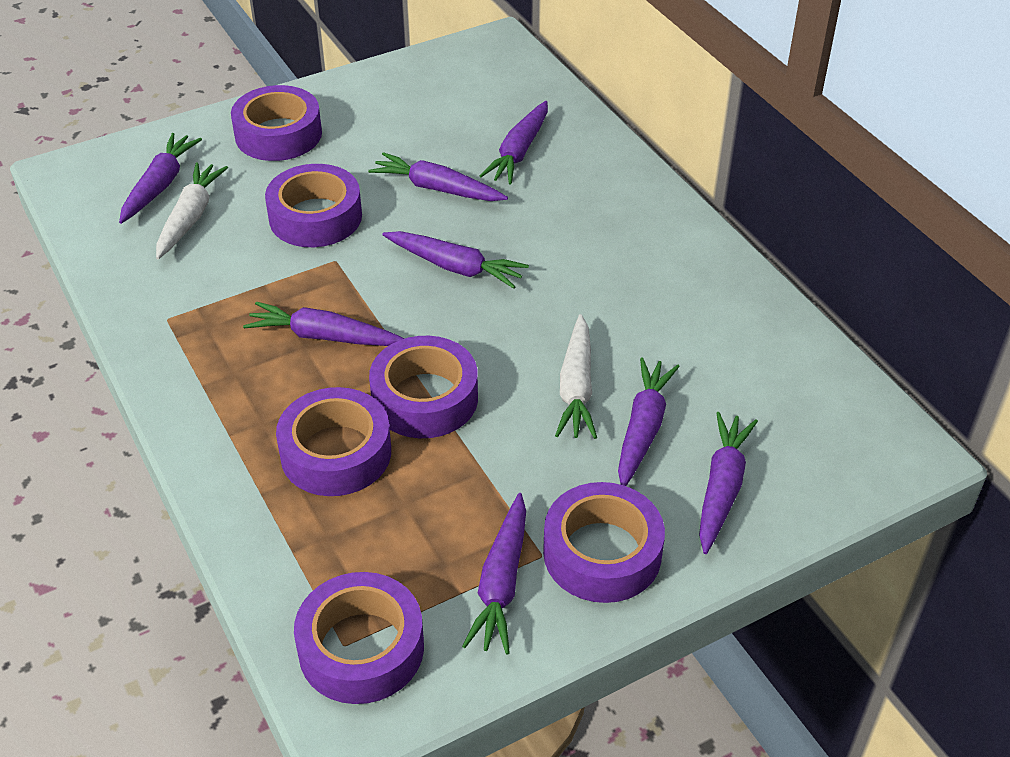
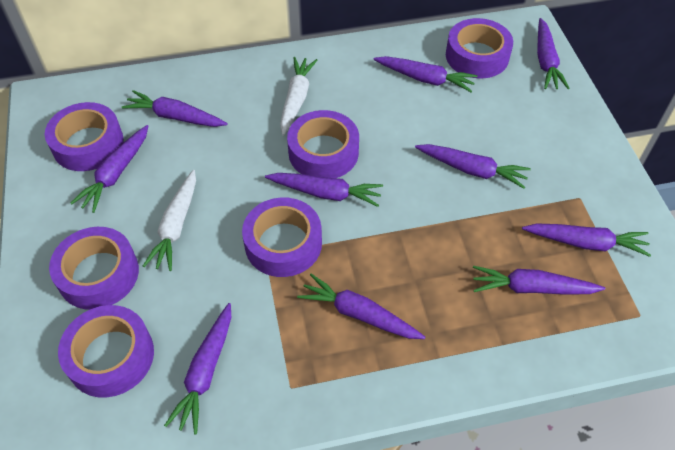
purple carrot: [119,133,202,224] [243,302,405,346] [368,152,508,201] [382,231,529,289] [462,493,526,655] [480,101,548,184] [618,357,680,486] [699,412,758,554] = 8 -> [71,125,148,213] [122,90,228,127] [164,303,231,434] [265,173,383,207] [297,274,425,339] [373,56,477,92] [415,144,531,189] [473,266,605,295] [522,223,651,257] [537,18,570,89] = 10

